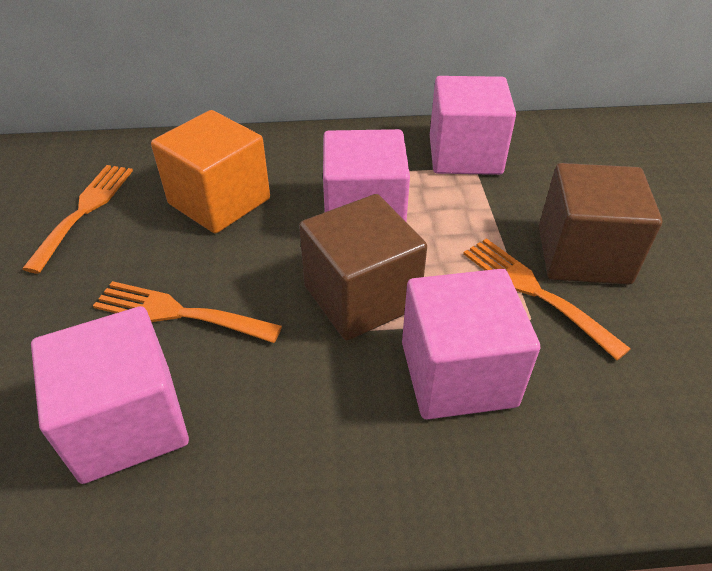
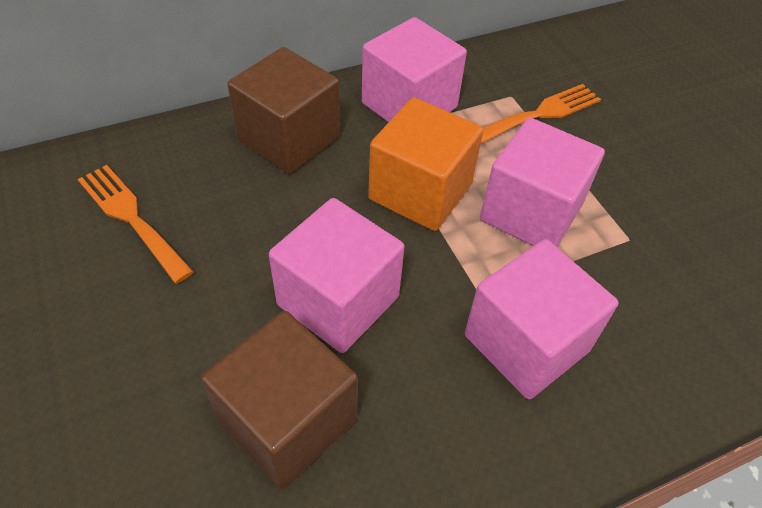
orange fork: [22,165,133,273] [93,281,282,343] [463,238,631,360] = 3 -> [78,165,194,283] [481,84,601,144] = 2

